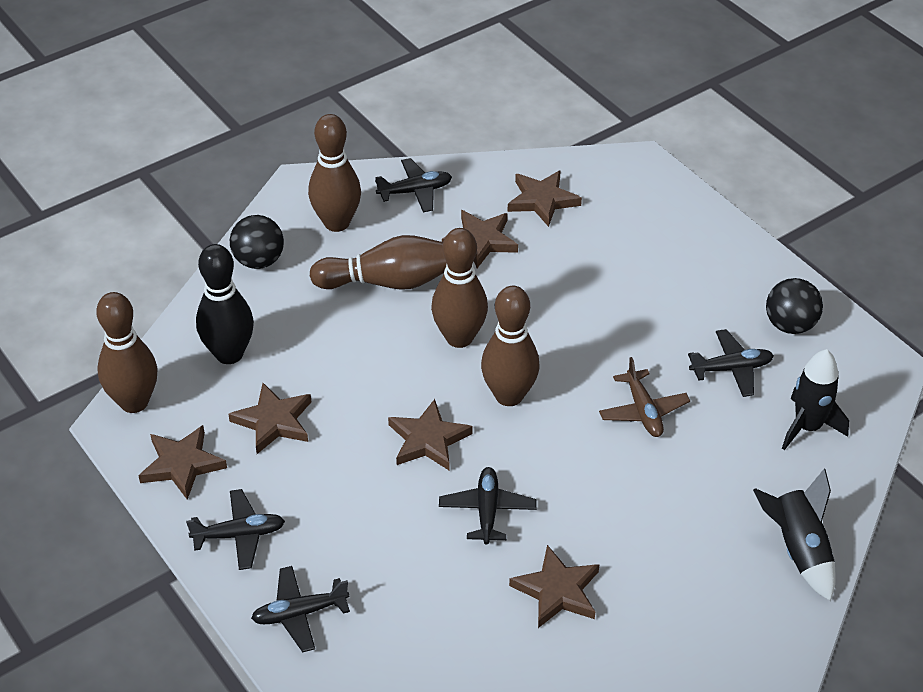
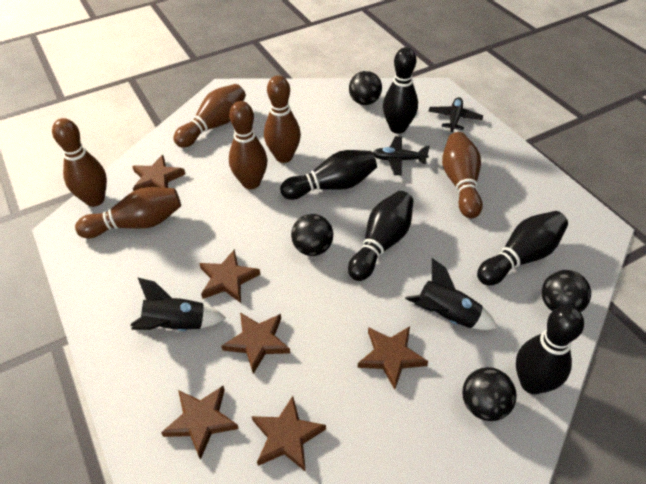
black ball: [230,215,284,269] [766,278,823,334] = 2 -> [291,214,333,256] [349,71,382,105] [462,367,517,421] [542,270,591,312] = 4
black bowling pin: [196,244,254,364] = 1 -> [280,150,377,200] [348,191,413,281] [383,47,418,134] [477,211,568,285] [516,305,584,394] = 5
black plane: [186,489,285,570] [251,566,350,652] [375,158,452,212] [439,467,536,545] [688,329,774,397] = 5 -> [373,136,430,176] [429,97,483,132] = 2
brown bowling pin: [96,292,158,413] [308,114,361,232] [310,235,447,290] [431,228,488,348] [481,286,540,406] = 5 -> [52,118,107,207] [75,187,181,238] [173,84,246,148] [229,101,268,189] [264,76,301,163] [442,132,483,218] = 6
brown plane: [599,357,690,437] = 1 -> none = 0

